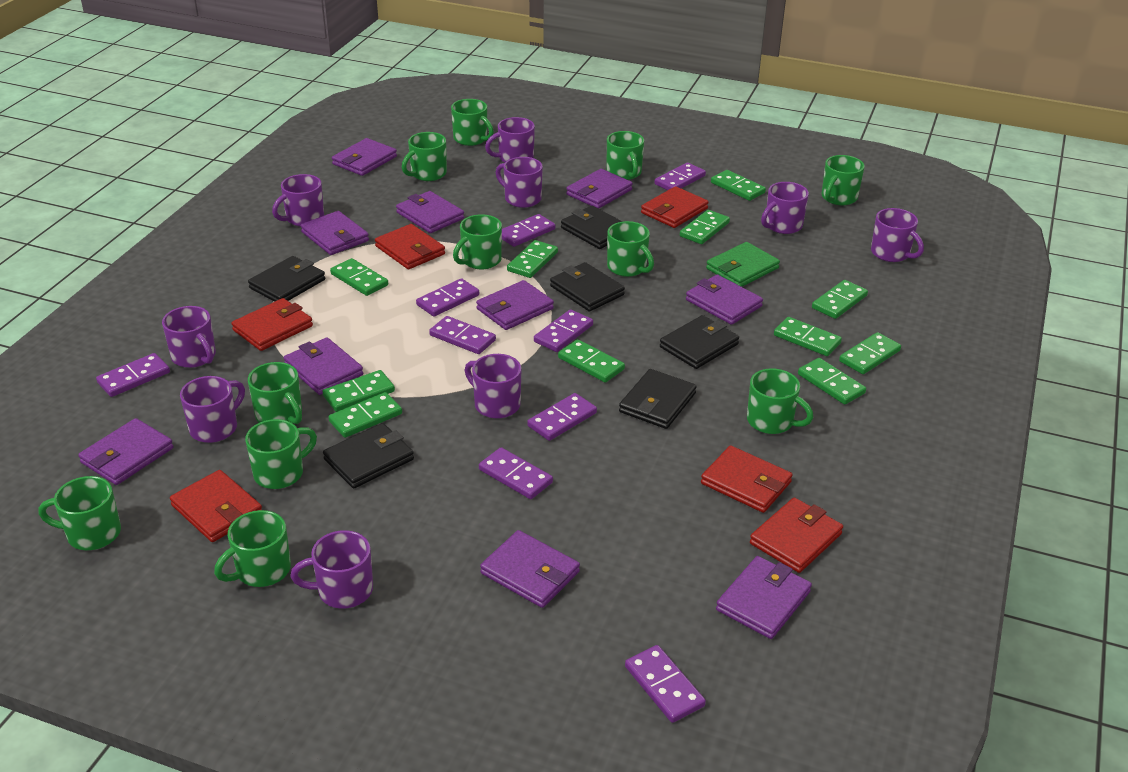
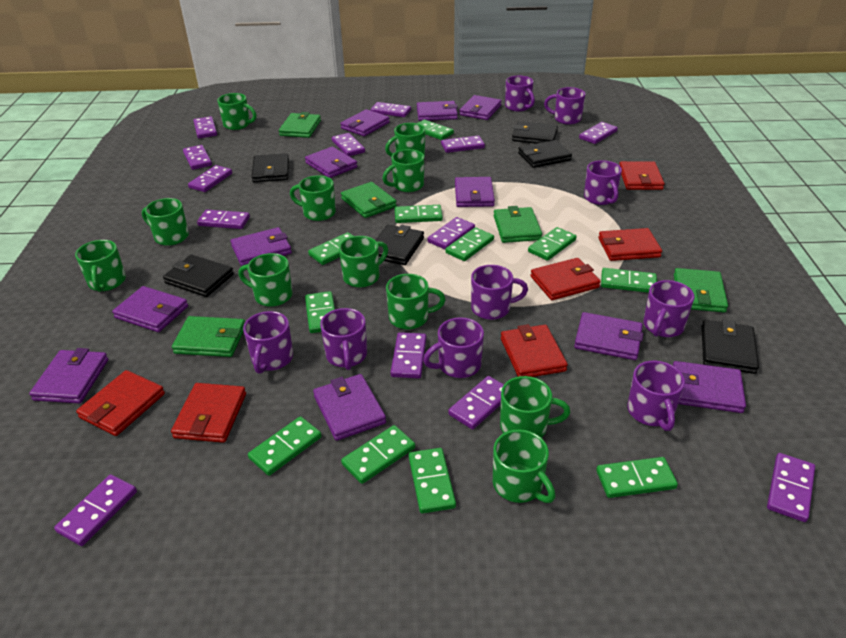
green wallet: [706,242,780,287] = 1 -> [172,316,245,357] [279,112,321,138] [341,182,397,218] [494,206,542,243] [674,268,728,312] = 5
purple domino: [96,353,170,397] [416,278,479,317] [429,316,496,354] [479,447,553,499] [502,214,555,247] [527,393,597,441] [534,309,593,352] [625,645,706,723] [654,163,706,190] = 9 -> [54,474,137,546] [183,145,212,170] [188,165,232,192] [193,116,217,138] [197,210,250,229] [332,133,365,156] [371,102,411,117] [391,332,426,378] [428,217,475,250] [441,136,485,153] [448,376,504,430] [579,122,618,144] [767,453,815,522] = 13
purple wallet: [78,418,174,485] [284,337,363,395] [301,211,369,255] [332,138,397,176] [396,191,464,233] [476,280,554,330] [480,530,580,608] [566,169,633,209] [686,274,763,325] [716,556,812,639] = 10 -> [29,348,108,404] [112,286,188,332] [230,227,292,266] [305,147,357,178] [313,374,386,441] [341,109,390,136] [417,101,458,121] [455,177,495,207] [459,95,502,120] [574,312,643,360] [673,361,746,413] = 11

